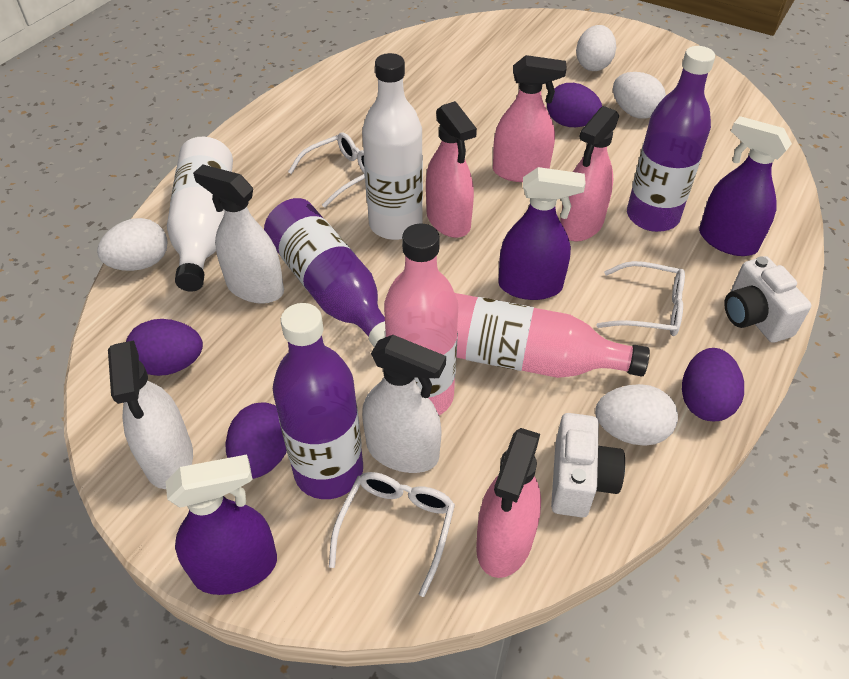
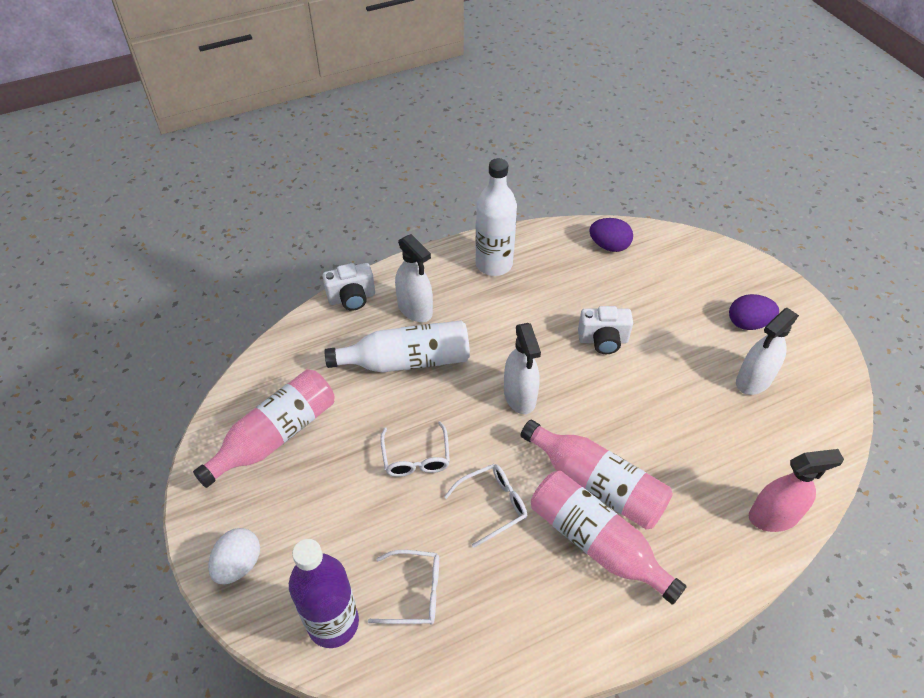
pink bottle: [384,223,458,415] [455,293,650,378] = 2 -> [193,369,334,488] [521,420,673,530] [531,471,687,605] = 3
pink spray bottle: [426,101,477,238] [476,428,541,578] [493,55,567,182] [560,106,620,242] = 4 -> [749,449,844,532] = 1
purple bottle: [264,198,385,347] [273,303,363,499] [627,46,715,232] = 3 -> [289,539,359,648] = 1
purple egg: [126,319,203,376] [226,402,287,479] [547,83,602,127] [682,348,744,421] = 4 -> [589,218,633,252] [729,294,779,330] = 2
purple spray bottle: [165,455,277,595] [498,167,586,300] [699,116,792,256] = 3 -> none = 0
white egg: [97,218,167,271] [576,25,616,71] [595,384,678,446] [613,72,666,119] = 4 -> [208,528,260,584] = 1

